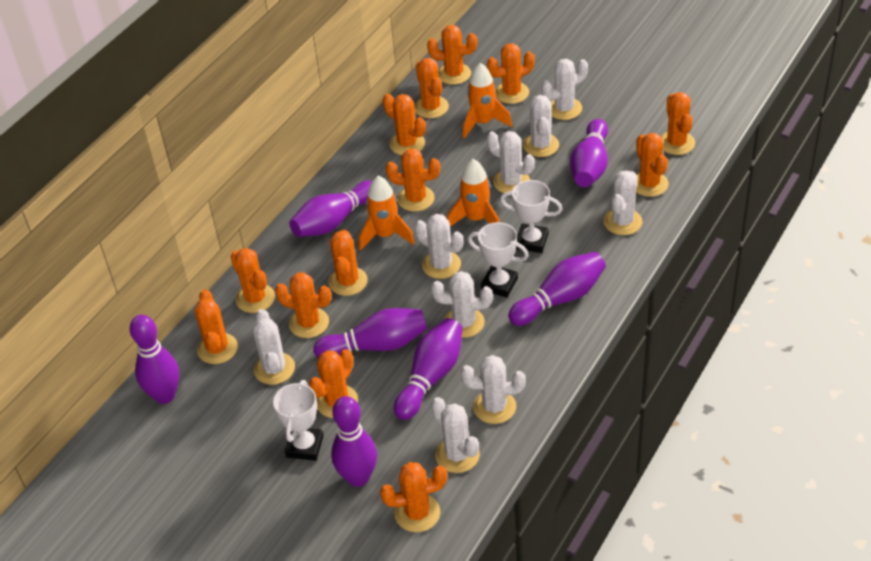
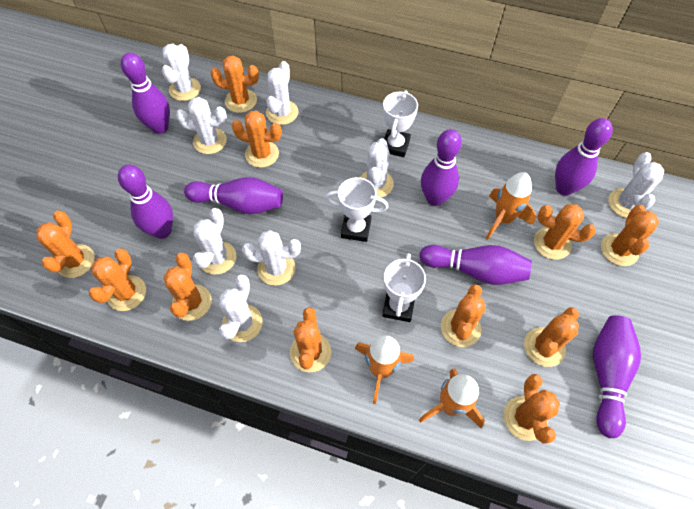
orange cactus: [194,289,238,364] [230,248,275,313] [275,272,332,338] [309,349,358,418] [328,230,368,296] [380,462,447,532] [383,94,426,155] [386,148,440,212] [414,58,449,118] [427,25,477,85] [487,43,535,104] [636,133,669,197] [661,92,695,155] = 13 -> [36,211,95,278] [89,248,146,311] [163,253,212,321] [210,55,259,113] [232,110,282,168] [290,307,331,372] [441,284,486,347] [504,374,560,443] [524,307,579,367] [534,204,596,260] [601,205,659,266] = 11
white cactus: [253,309,295,385] [415,214,463,279] [431,271,493,338] [431,397,480,473] [461,355,526,424] [487,131,535,193] [523,95,559,157] [541,59,588,120] [604,171,642,235] = 9 -> [162,44,201,101] [176,97,227,154] [193,208,236,275] [219,274,263,342] [242,230,301,286] [266,61,298,125] [360,138,394,198] [609,152,664,218] = 8

